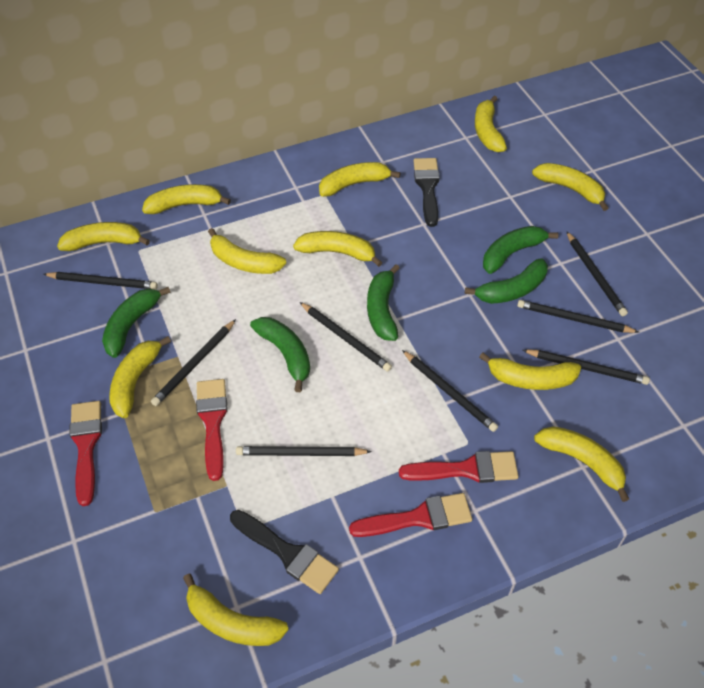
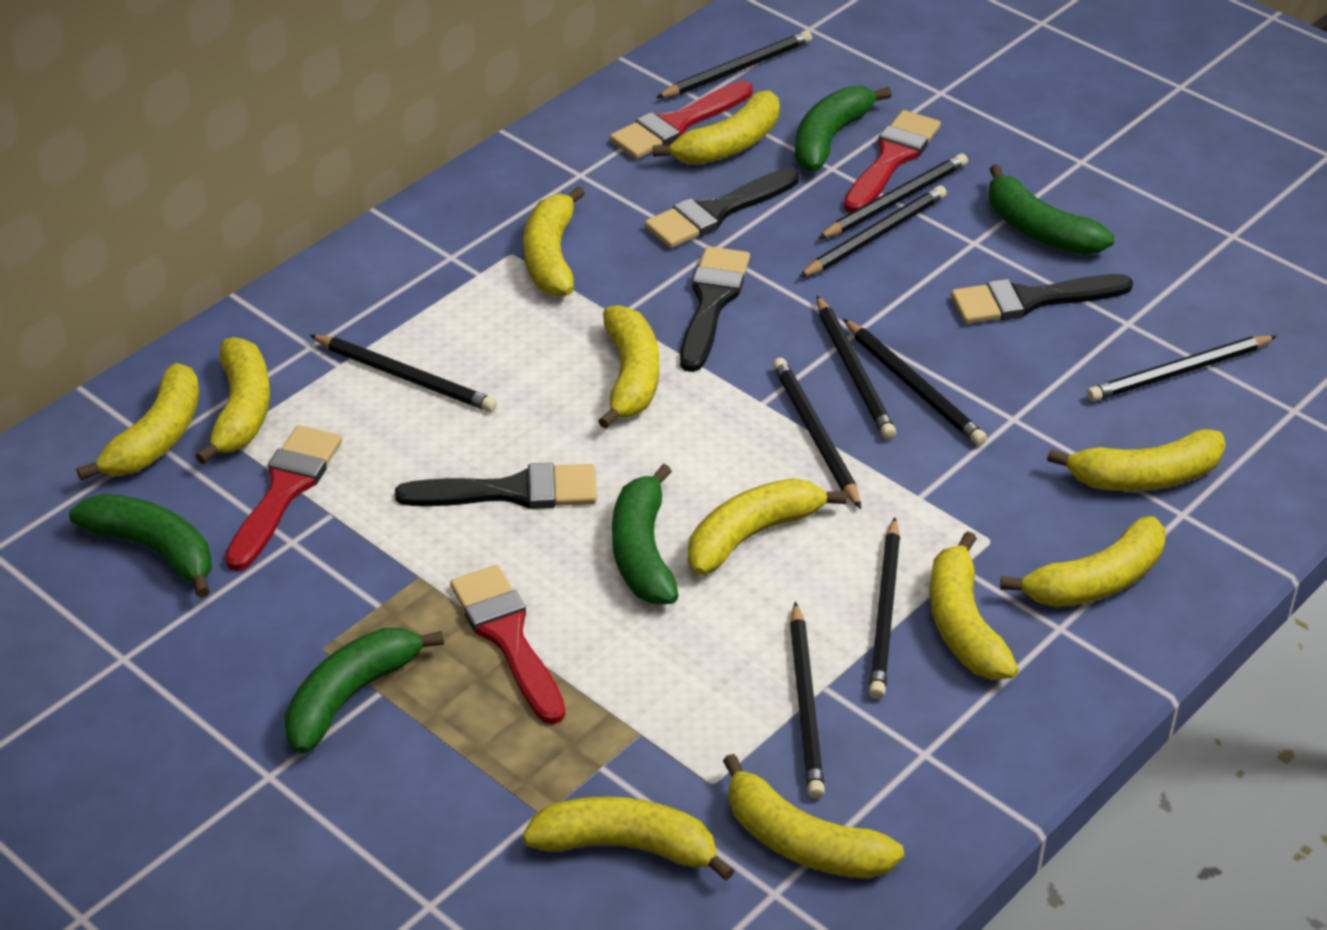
black brush: [230,510,339,594] [414,158,440,227] = 2 -> [395,463,597,509] [645,168,799,248] [680,246,750,372] [951,274,1133,324] = 4
black pencil: [43,272,158,290] [151,319,236,406] [236,446,372,456] [300,302,392,372] [402,350,498,432] [517,300,639,333] [523,349,650,385] [566,231,628,316] = 8 -> [310,335,497,412] [656,31,812,98] [773,358,861,509] [790,601,825,799] [799,185,947,277] [817,296,896,439] [818,153,968,239] [843,319,987,446] [869,517,900,699] [1087,335,1277,401] = 10

